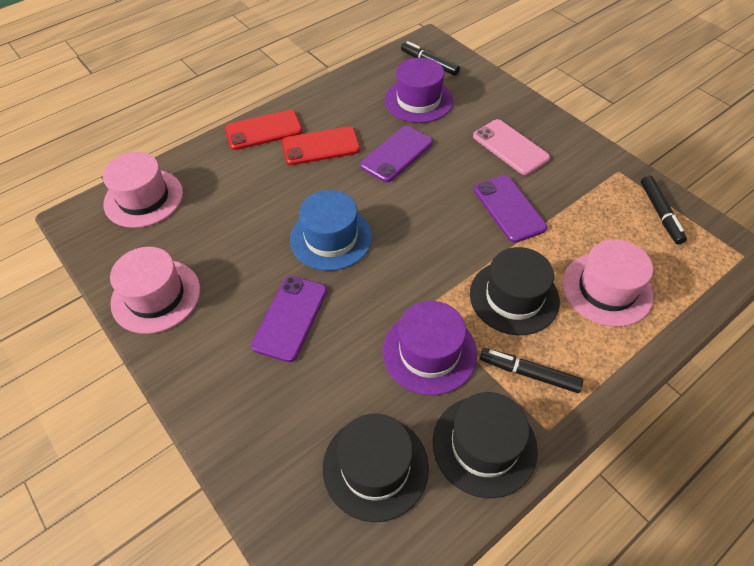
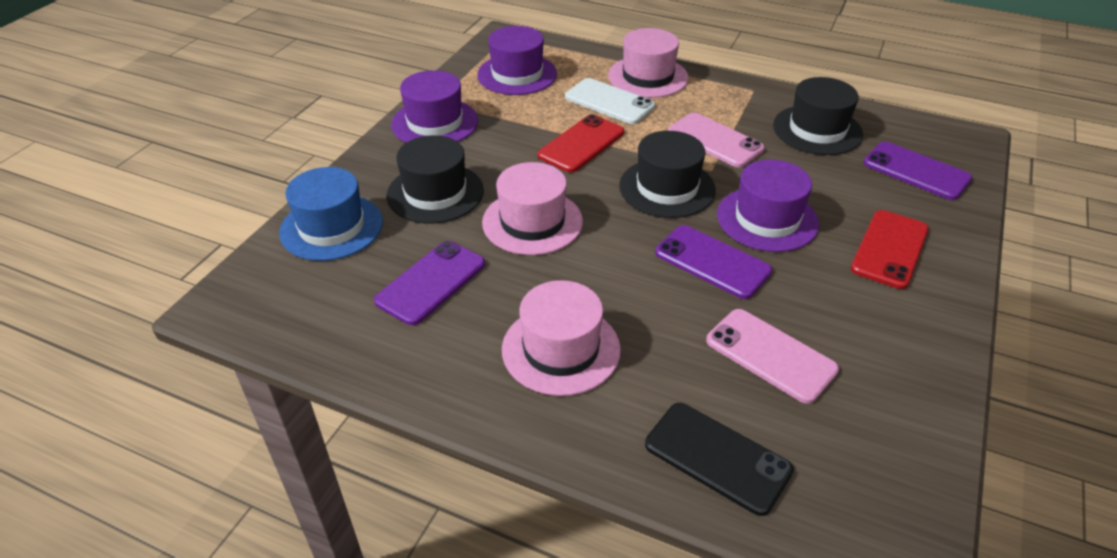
black marker: [401,41,460,76] [480,348,583,393] [641,175,687,244] = 3 -> none = 0
black phone: none = 0 -> [645,403,794,516] = 1
pink phone: [473,119,550,175] = 1 -> [668,113,765,168] [706,309,839,404] = 2
purple hat: [383,301,477,395] [385,58,453,123] = 2 -> [391,70,478,143] [477,26,557,95] [717,159,819,252] = 3
white phone: none = 0 -> [565,78,655,124] = 1

